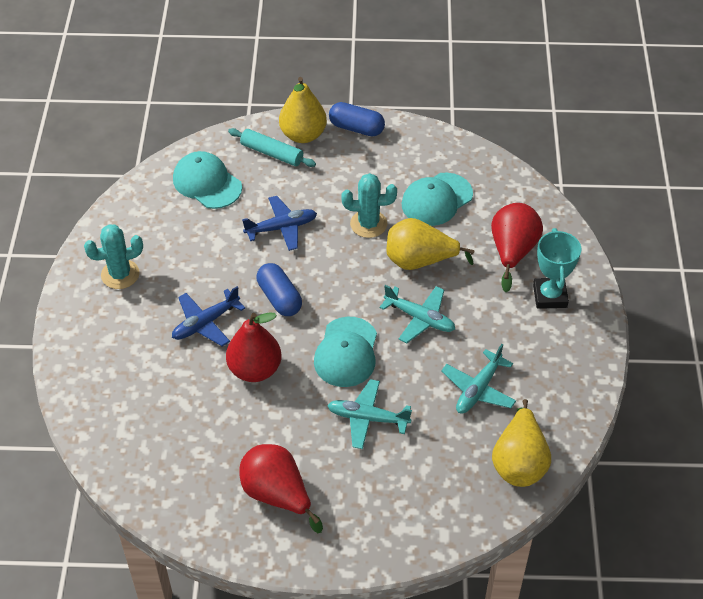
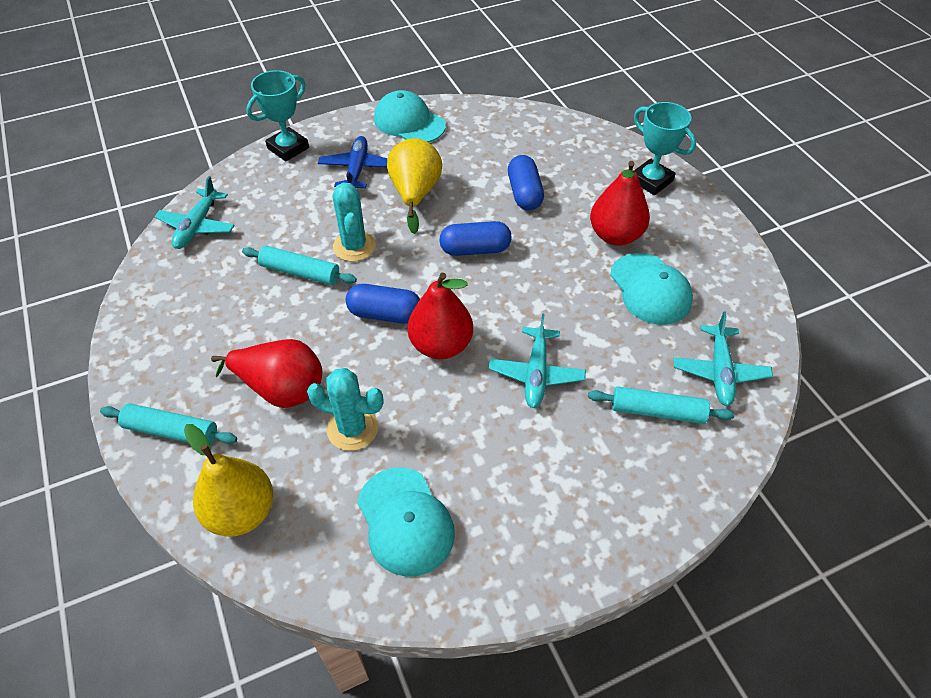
blue capsule: [257,263,302,316] [329,102,385,136] = 2 -> [346,284,420,324] [439,221,511,256] [508,155,544,210] = 3
blue plane: [172,286,245,347] [242,196,317,251] = 2 -> [318,136,388,188] = 1
turquoise rolling pin: [228,128,316,167] = 1 -> [100,403,237,445] [242,246,357,285] [588,386,735,424] = 3
turquoise trophy: [533,228,581,309] = 1 -> [246,70,309,162] [634,102,696,195] = 2
yellow pear: [279,77,327,143] [386,218,474,270] [492,399,551,487] = 3 -> [184,424,273,537] [387,138,442,234] = 2

